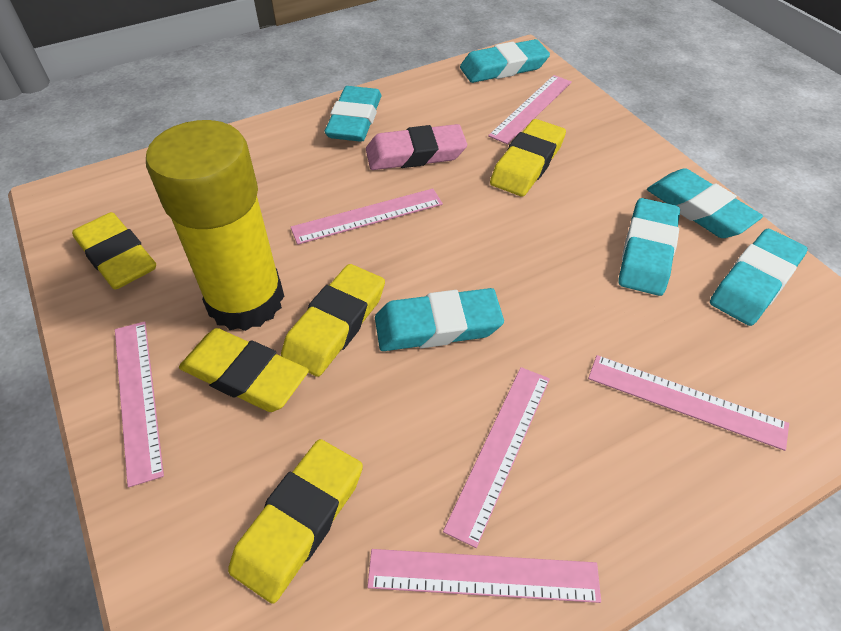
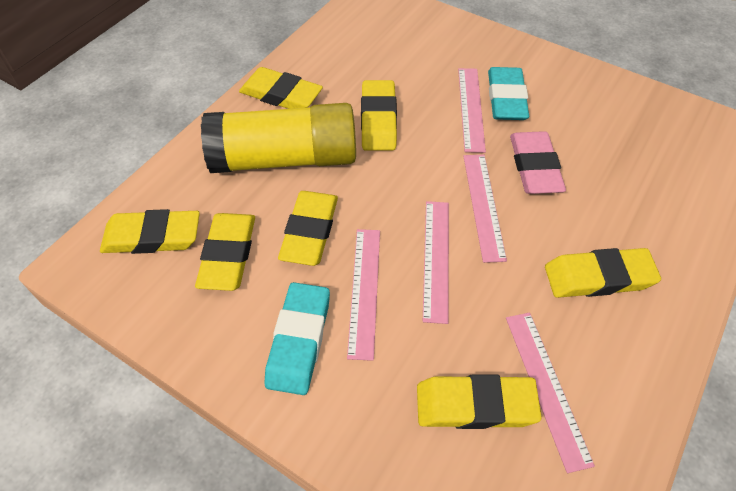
pink ruler: [115,321,164,487] [291,189,443,245] [367,549,601,603] [443,367,550,548] [488,75,572,144] [588,355,789,451] = 6 -> [347,229,380,361] [423,201,449,324] [458,68,486,153] [463,155,507,263] [506,313,595,473] = 5
turquoise eraser: [325,86,381,142] [375,288,504,351] [460,39,550,83] [618,198,680,296] [647,168,763,238] [710,229,807,326] = 6 -> [265,282,330,395] [488,67,529,120] = 2
yellow eraser: [72,212,156,290] [179,328,309,412] [228,439,363,604] [281,264,385,377] [490,119,566,196] = 5 -> [100,209,200,254] [195,213,255,291] [239,67,323,109] [278,191,338,266] [361,80,397,151] [417,374,542,429] [545,248,661,298] = 7

